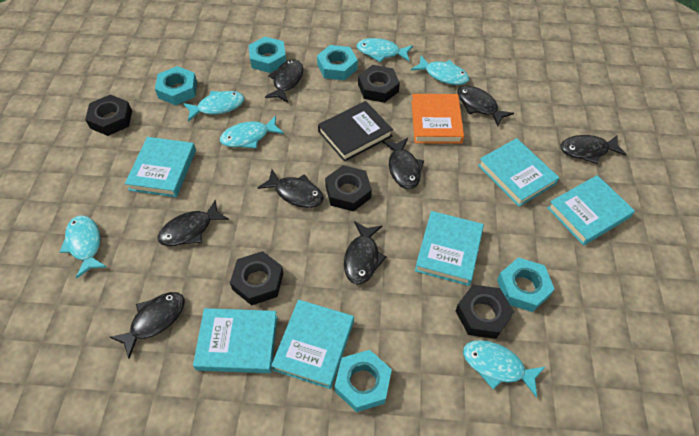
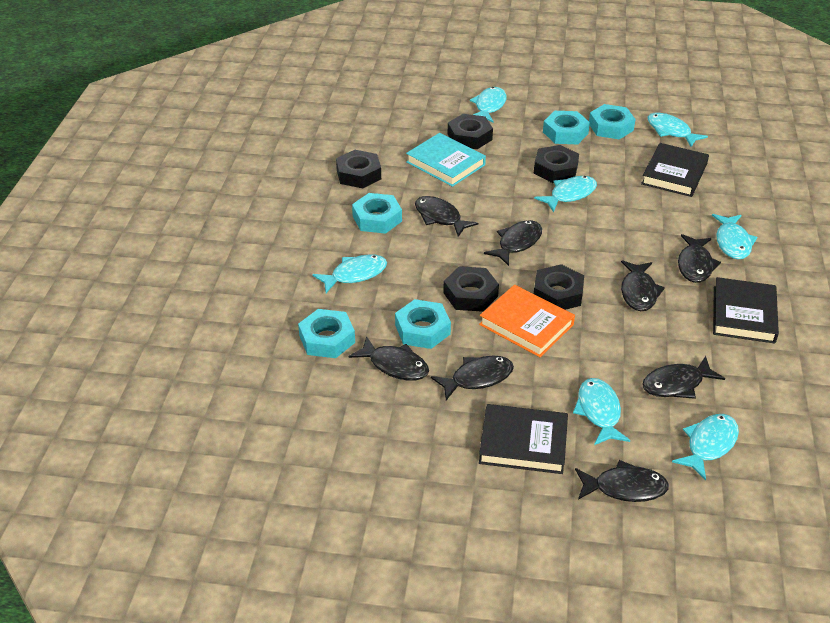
black book: [318,101,393,162] = 1 -> [479,404,568,474] [641,143,709,197] [713,277,779,344] = 3
turquoise book: [125,137,196,197] [193,308,278,373] [271,299,354,389] [415,211,484,286] [478,138,559,207] [547,175,635,246] = 6 -> [406,133,486,187] = 1
turquoise fish: [60,215,107,279] [183,91,244,122] [220,115,284,149] [357,38,413,62] [411,56,469,85] [463,340,545,398] = 6 -> [312,254,387,293] [470,87,507,122] [534,176,597,212] [573,378,630,445] [648,113,708,147] [672,414,739,480] [712,214,757,260] = 7

